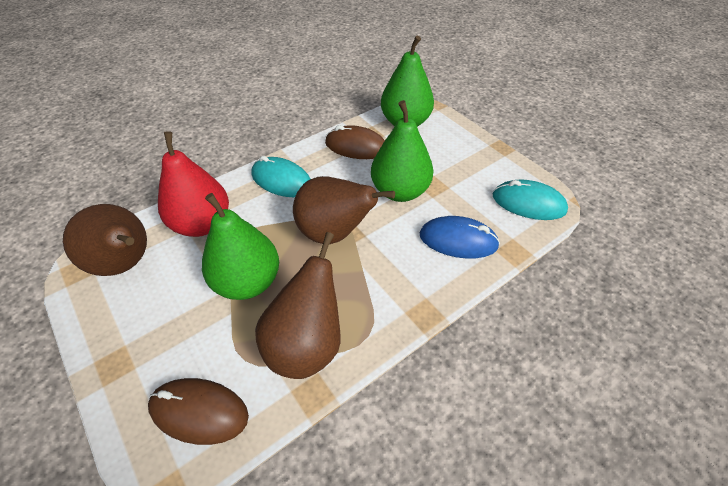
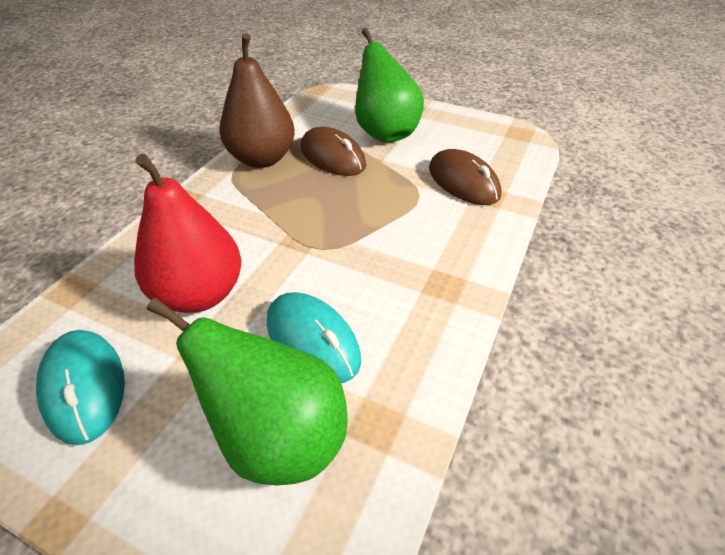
blue mouse: [420,216,500,259] = 1 -> none = 0
brown pear: [63,204,147,276] [255,232,340,379] [293,176,395,244] = 3 -> [219,33,295,168] = 1
green pear: [202,193,279,300] [371,100,433,202] [381,36,434,127] = 3 -> [147,298,348,485] [355,28,424,143] = 2

